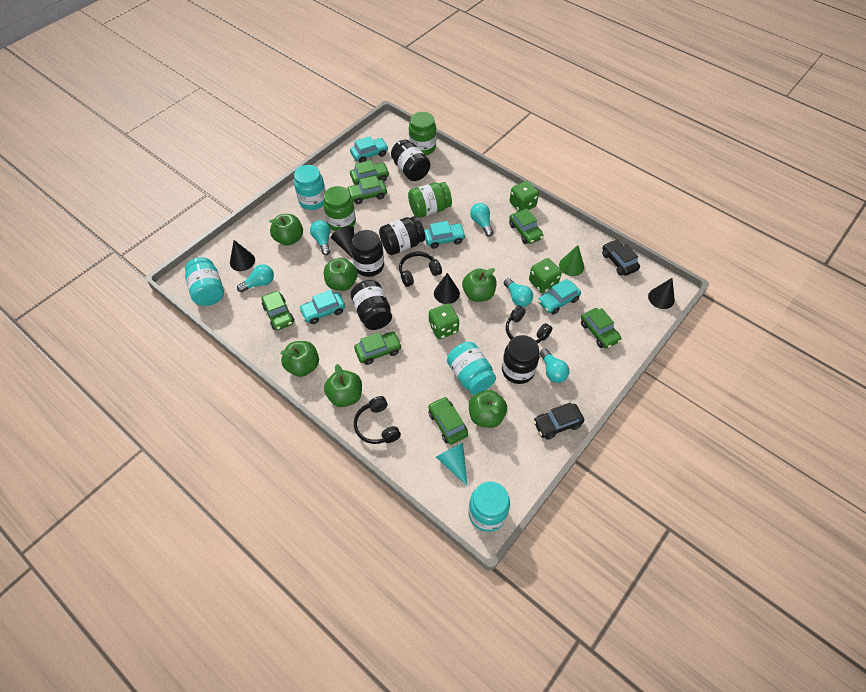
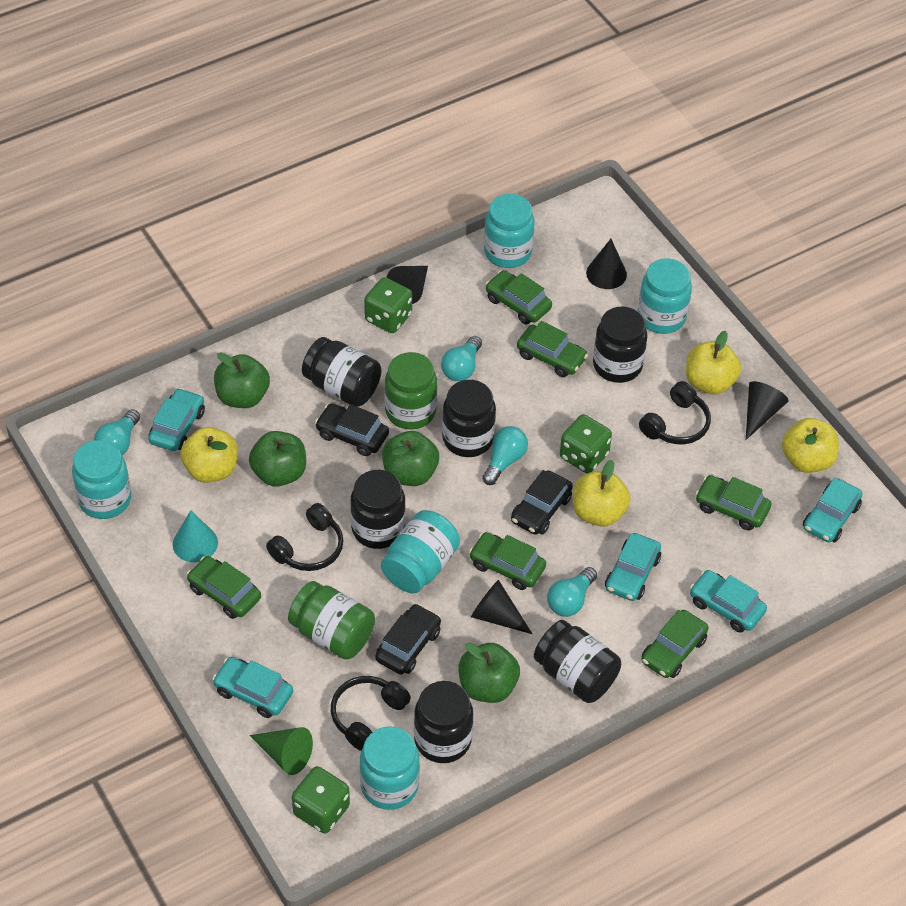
black car: [534,402,584,440] [602,239,640,276] = 2 -> [315,404,389,456] [375,604,441,674] [511,470,573,535] = 3
black jar: [351,230,384,277] [351,280,392,330] [379,216,425,255] [391,139,430,181] [502,335,540,384] = 5 -> [302,337,381,407] [350,470,406,549] [414,681,473,763] [442,380,496,457] [534,620,621,703] [593,306,648,383] = 6
green apple: [269,214,303,246] [280,341,319,377] [324,258,358,291] [324,364,362,407] [462,268,497,302] [469,390,507,428] = 6 -> [214,352,270,408] [249,431,306,487] [382,431,439,486] [459,642,520,703] = 4
green car: [262,291,294,330] [347,176,387,204] [350,160,389,185] [354,332,402,365] [428,397,468,445] [509,209,544,244] [581,308,622,349] = 7 -> [187,556,261,619] [469,532,546,590] [485,270,552,324] [517,321,588,377] [642,610,708,678] [695,475,771,530] = 6
green jar: [323,186,356,231] [408,182,452,218] [409,112,436,155] = 3 -> [288,581,375,659] [385,352,437,429] = 2
turquoise car: [299,290,345,324] [350,136,388,163] [424,221,466,249] [538,279,581,315] = 4 -> [148,388,205,451] [212,657,293,718] [605,533,661,601] [690,570,767,633] [803,478,862,542] = 5
turquoise jar: [185,257,224,306] [294,165,326,210] [447,342,496,395] [469,481,510,532] = 4 -> [72,440,131,519] [360,726,420,810] [381,510,460,594] [484,194,535,268] [638,259,692,334] = 5
turquoise light bulb: [237,264,274,292] [310,220,330,255] [470,203,493,237] [504,278,533,307] [540,348,570,383] = 5 -> [94,409,140,455] [441,336,482,382] [482,426,528,485] [547,567,597,617] = 4
yellow apple: none = 0 -> [180,427,238,483] [573,460,631,527] [686,331,741,395] [782,418,839,473] = 4

